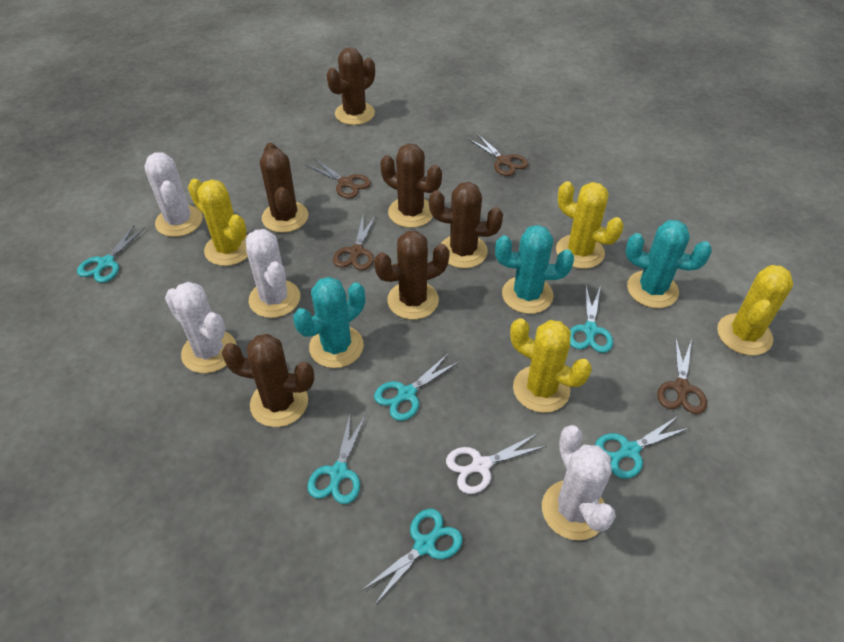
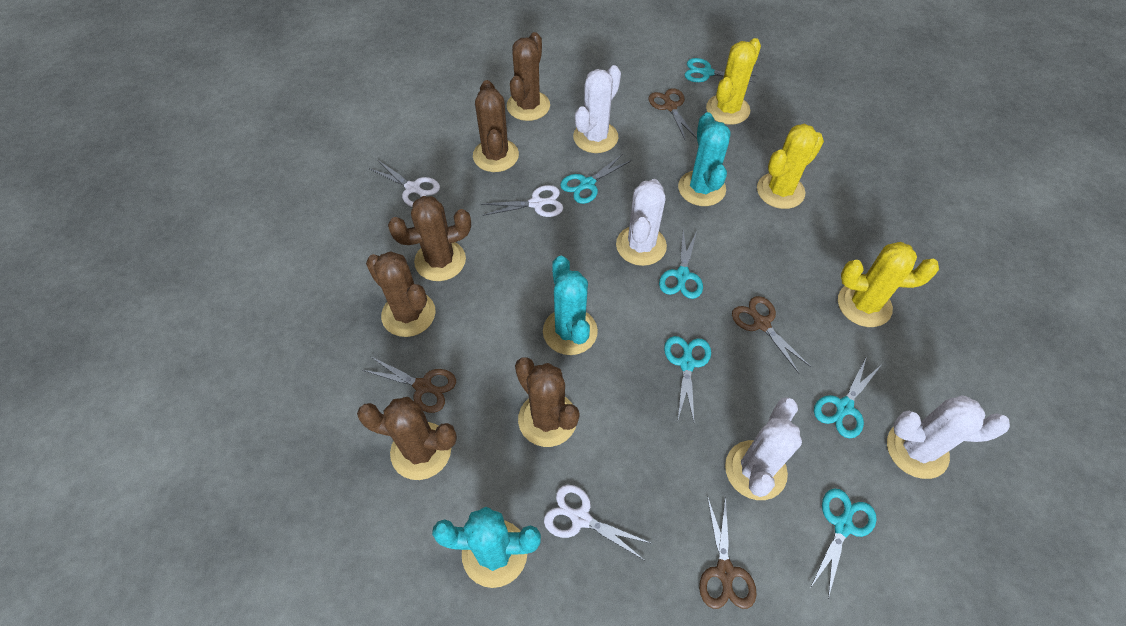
white scissors: [446,433,547,494] = 1 -> [368,160,440,207] [481,185,563,217] [544,485,652,560] = 3
yellow cactus: [188,179,248,266] [510,318,592,413] [556,181,624,269] [717,265,793,356] = 4 -> [706,38,761,125] [757,124,824,209] [838,242,939,327] = 3

